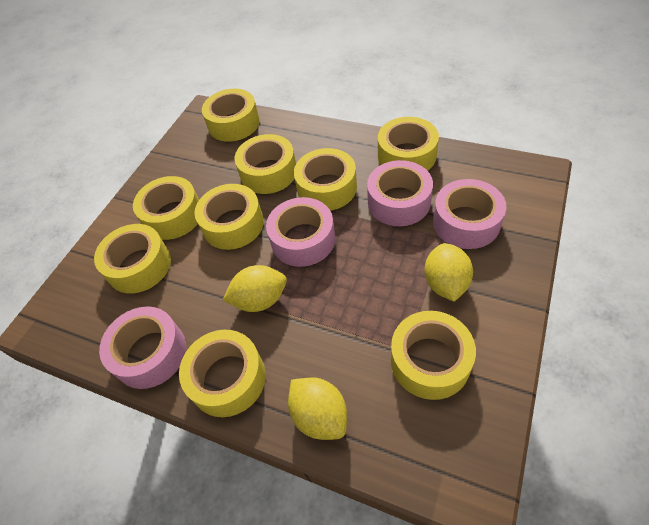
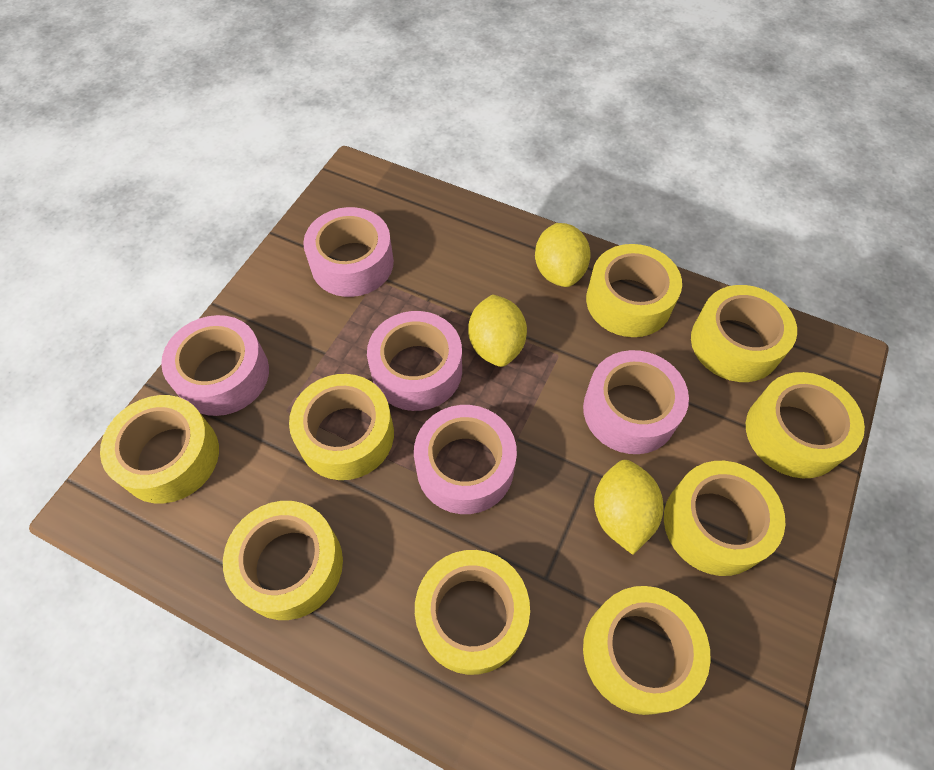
pink tape: [99,307,186,389] [266,197,335,267] [367,160,433,226] [433,179,506,249] = 4 -> [161,315,269,416] [303,207,394,297] [367,311,462,411] [414,405,517,514] [583,350,689,454] = 5

